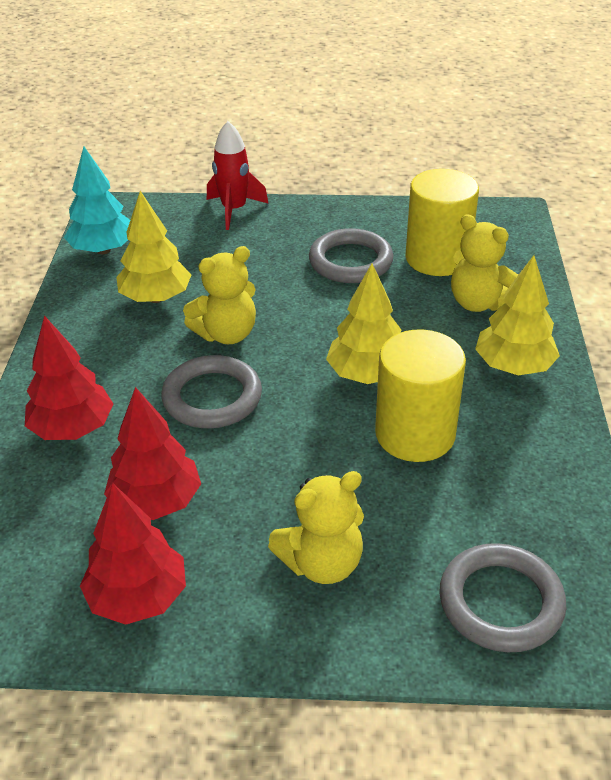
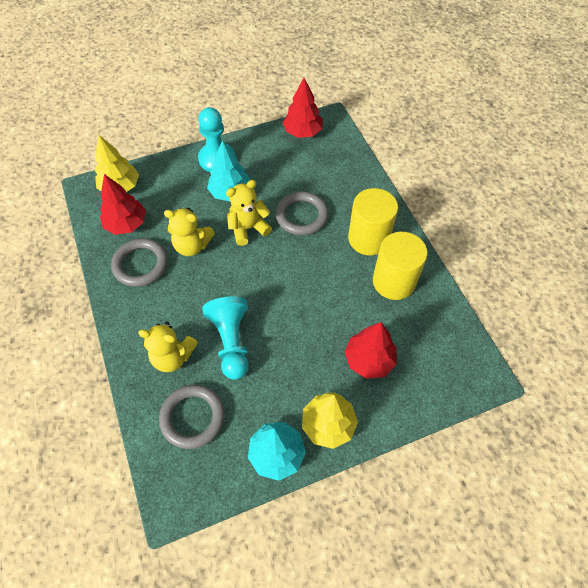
red rocket: [207,121,269,230] = 1 -> none = 0
turquoise pawn: none = 0 -> [198,107,235,172] [202,296,249,380] = 2
turquoise tree: [64,147,130,254] = 1 -> [207,140,250,201] [248,422,306,481] = 2
yellow tree: [116,191,191,303] [326,264,401,384] [475,255,560,376] = 3 -> [95,134,139,192] [302,392,358,449] = 2

